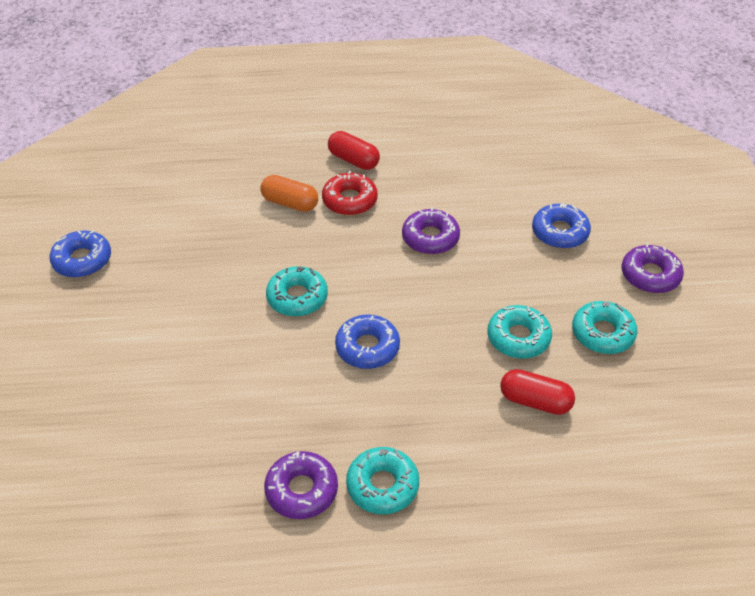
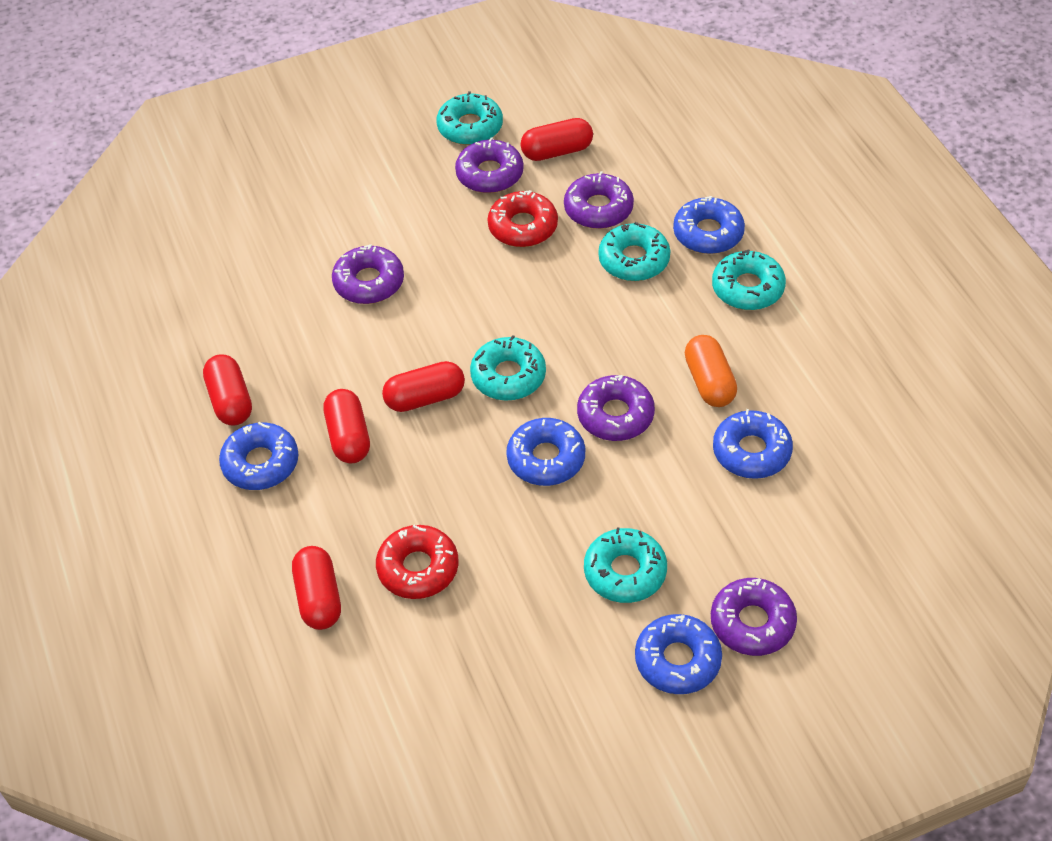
blue donut: [50,230,111,278] [335,314,400,369] [532,203,591,249] = 3 -> [219,422,299,490] [506,418,585,486] [635,614,722,694] [673,196,745,254] [713,409,793,479] = 5
purple donut: [264,451,338,519] [402,207,460,254] [621,243,684,293] = 3 -> [332,244,404,304] [455,137,524,193] [564,171,634,229] [577,375,655,441] [711,578,797,656] = 5
red capsule: [328,131,380,170] [500,369,575,415] = 2 -> [203,354,252,425] [292,546,341,630] [324,389,370,464] [382,361,465,412] [520,118,593,161] = 5
red donut: [322,171,378,215] = 1 -> [376,525,459,599] [487,190,558,247] = 2
turquoise donut: [266,266,328,317] [346,447,419,514] [487,305,552,359] [572,301,637,354] = 4 -> [436,91,503,145] [470,335,546,401] [584,527,667,603] [598,222,670,281] [712,250,786,310] = 5

